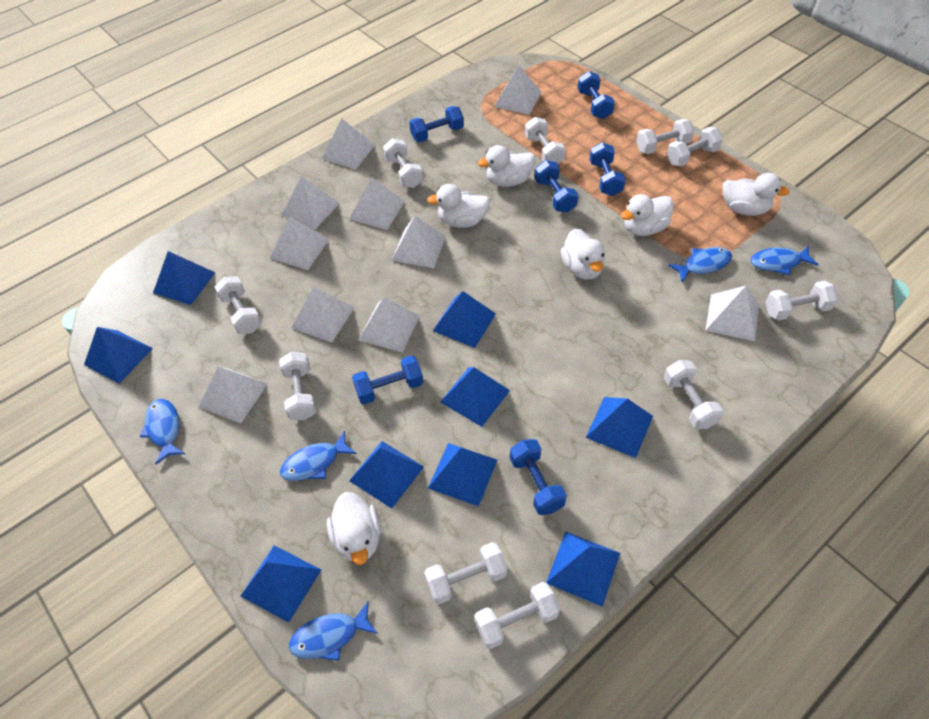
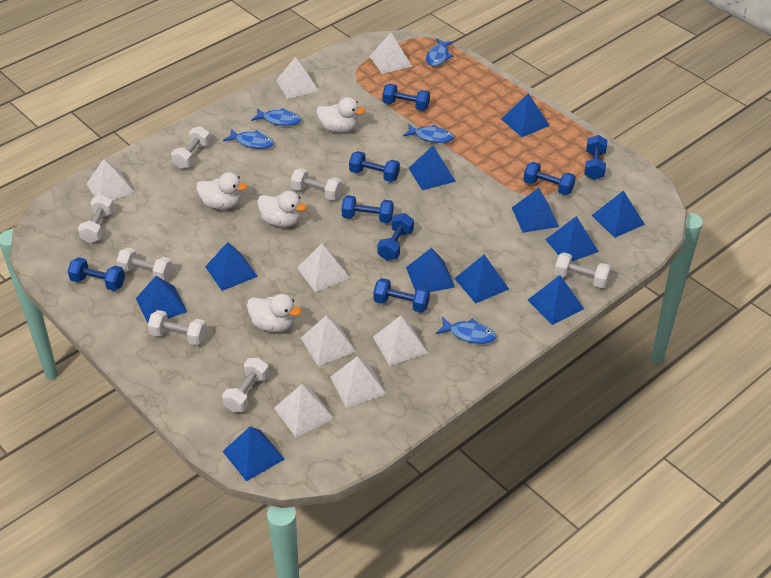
blue dumbbell: [352,355,423,404] [409,106,464,142] [510,439,567,515] [535,160,578,213] [578,71,615,119] [590,142,626,196] = 6 -> [68,257,125,291] [342,195,394,223] [349,151,400,182] [373,278,430,313] [377,213,414,261] [383,84,430,111] [523,162,576,195] [584,135,608,180] = 8
blue pyramid: [84,327,153,384] [153,251,216,305] [241,545,321,623] [349,441,424,508] [428,443,497,506] [433,291,496,348] [440,367,510,427] [546,532,620,607] [586,397,653,458] = 9 -> [136,276,187,323] [205,242,258,291] [222,427,285,481] [406,248,455,292] [409,146,456,190] [454,255,509,303] [501,93,550,137] [512,188,559,233] [528,275,584,325] [545,216,599,262] [591,190,645,238] = 11
white duck: [327,492,381,565] [427,184,490,228] [478,145,535,187] [561,228,605,280] [621,194,674,236] [723,173,790,216] = 6 -> [196,172,248,209] [247,294,301,332] [257,191,307,227] [316,97,365,132] = 4
white dumbbell: [215,276,262,334] [279,352,316,420] [383,138,423,188] [424,542,507,604] [474,582,560,649] [525,117,566,164] [636,119,694,154] [664,360,724,429] [667,127,723,167] [765,280,838,321] = 10 -> [78,195,114,243] [116,247,173,280] [148,310,207,345] [171,126,211,169] [222,357,269,412] [291,168,342,200] [554,252,611,288] = 7
white pyramid: [199,367,268,424] [270,216,329,270] [282,176,340,230] [291,287,354,342] [322,119,375,169] [349,177,405,230] [359,297,420,352] [391,216,446,268] [494,66,542,115] [705,286,759,341] = 10 -> [86,159,134,200] [274,384,334,437] [276,57,319,99] [297,244,350,292] [301,315,356,366] [330,356,386,408] [370,33,412,74] [373,315,428,366] = 8

